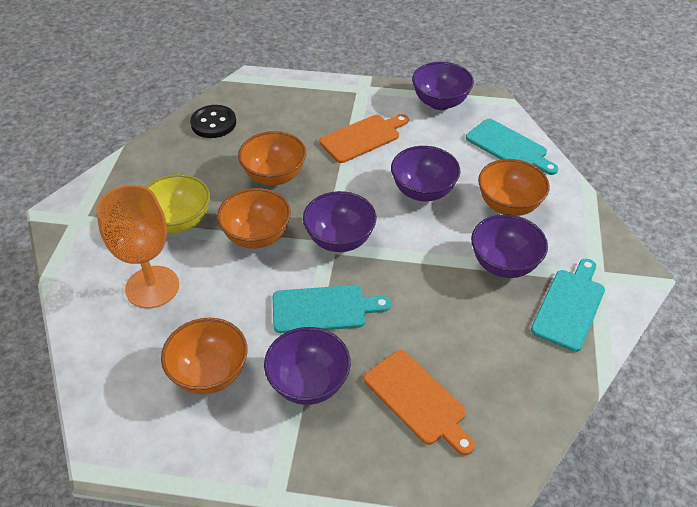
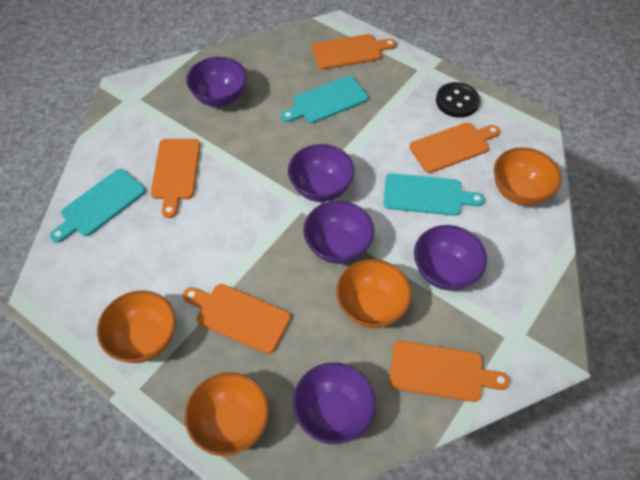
orange cutting board: [319,114,409,163] [364,350,475,456] = 2 -> [151,139,200,218] [183,284,291,354] [312,34,397,69] [389,341,510,402] [410,122,500,173] = 5
orange goblet: [96,185,179,309] = 1 -> none = 0
yellow bowl: [146,174,210,233] = 1 -> none = 0

